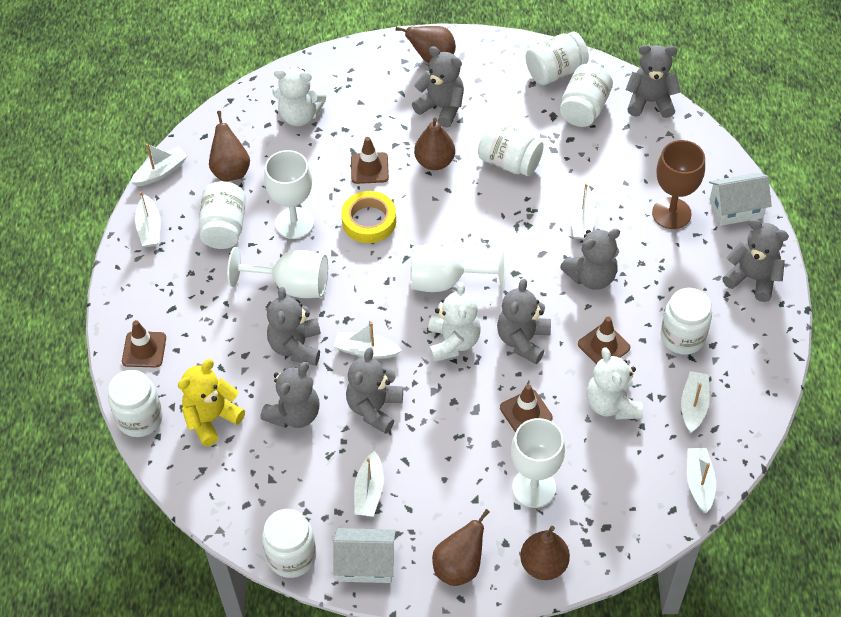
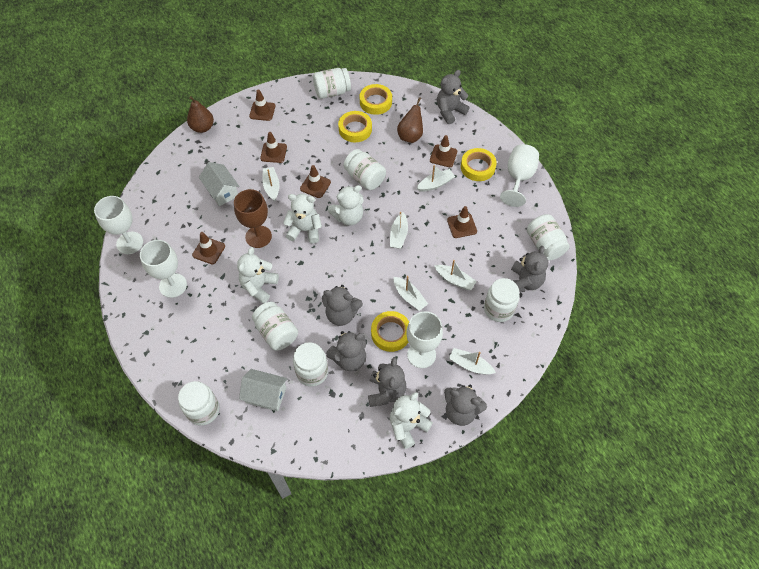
brown pear: [209,111,250,182] [396,26,456,63] [414,118,455,170] [432,509,490,586] [520,526,570,580] = 5 -> [187,96,214,133] [397,97,423,143] = 2
brown traffic cone: [122,320,166,367] [351,137,389,184] [500,384,553,433] [578,316,630,364] = 4 -> [192,232,225,264] [249,89,276,121] [260,132,287,163] [300,165,331,198] [430,135,457,167] [447,206,477,238] = 6
grey teddy bear: [260,362,320,428] [267,287,321,366] [346,348,403,434] [412,46,464,128] [497,279,551,364] [560,229,620,290] [625,45,681,118] [722,219,789,302] = 8 -> [322,285,363,326] [326,331,366,371] [368,357,407,407] [437,70,470,124] [444,384,487,426] [511,246,548,292] = 6
white boat: [130,144,187,186] [135,191,161,247] [334,322,402,359] [354,451,384,517] [571,184,596,239] [681,371,710,433] [687,448,716,513] = 7 -> [263,167,280,201] [390,212,408,249] [394,276,428,311] [416,165,455,192] [434,260,477,290] [449,348,496,375] = 6
white teddy bear: [272,67,326,126] [428,282,481,362] [587,347,643,420] = 3 -> [237,247,279,304] [283,194,322,244] [328,185,364,225] [390,392,433,449] = 4
yellow tape: [341,191,396,243] = 1 -> [338,111,372,142] [360,84,392,115] [371,311,409,352] [461,148,497,181] = 4
yellow teddy bear: [178,359,245,446] = 1 -> none = 0

